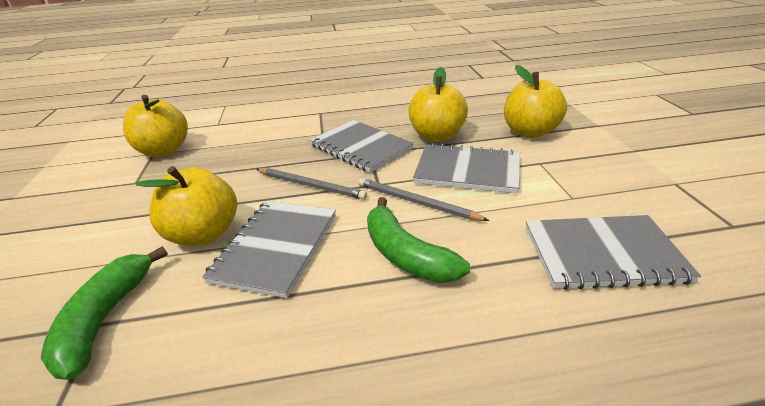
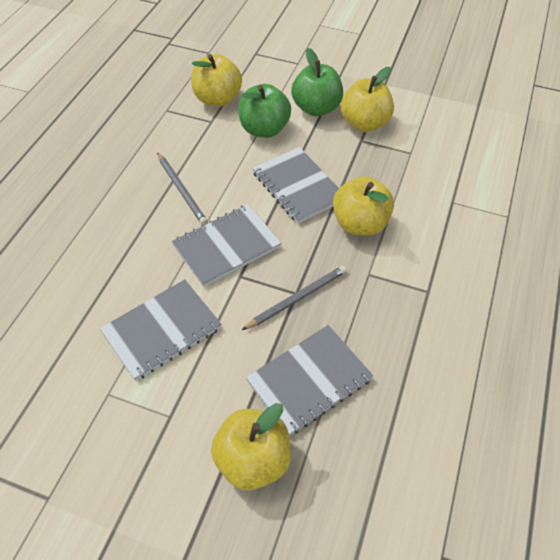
green apple: none = 0 -> [238,84,291,138] [291,48,343,116] = 2
green banana: [41,246,168,380] [367,197,470,283] = 2 -> none = 0

